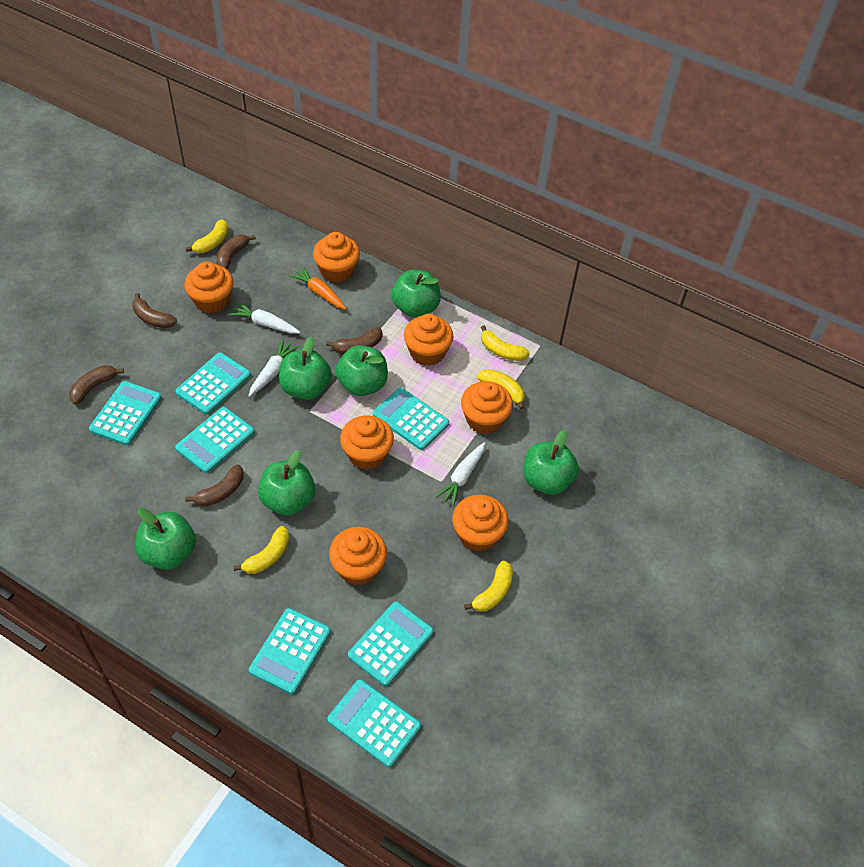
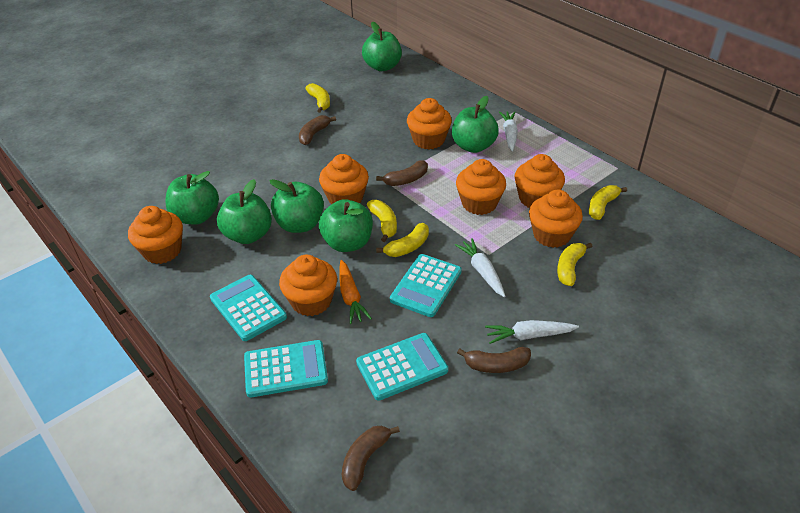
brown banana: [69,365,124,405] [132,293,177,328] [186,465,244,507] [216,234,256,269] [326,327,383,354] = 5 -> [299,115,336,145] [342,426,400,491] [376,160,428,186] [457,347,531,373] = 4
turquoise calculator: [89,381,162,445] [175,353,251,415] [175,407,254,473] [249,608,331,694] [327,679,421,767] [348,602,433,686] [373,388,449,450] = 7 -> [210,275,287,341] [244,340,328,397] [356,333,448,401] [390,254,462,317] = 4

